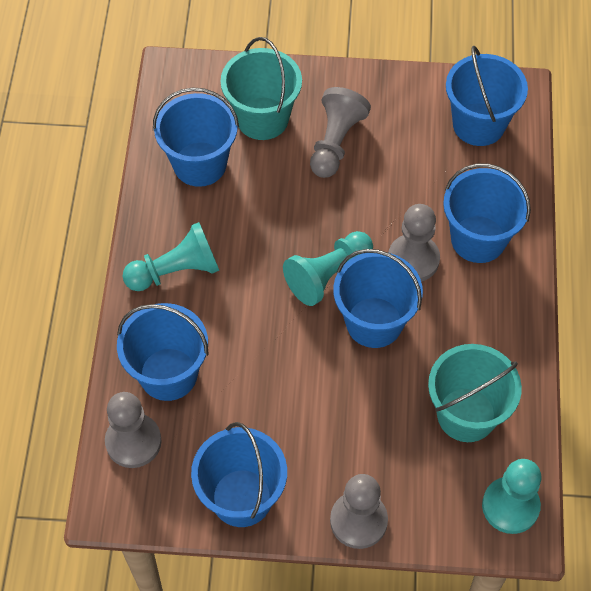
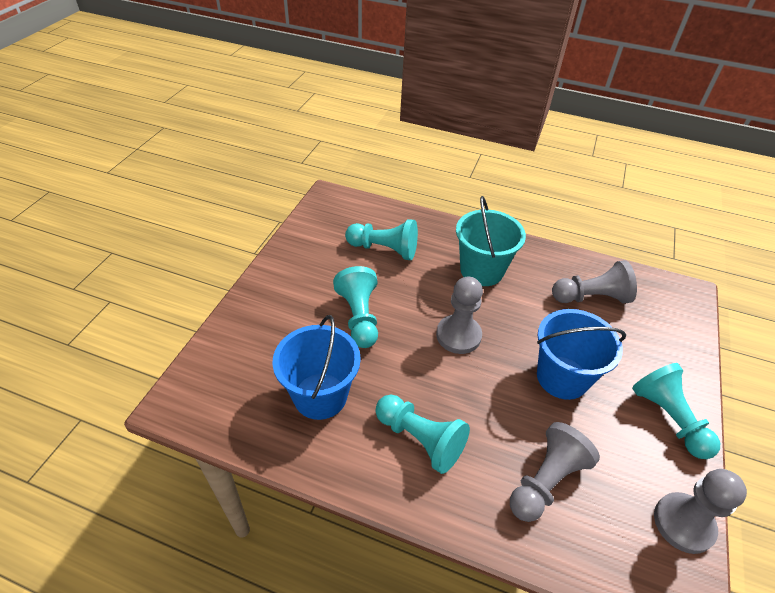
blue bucket: [117,303,209,401] [153,87,239,187] [191,422,287,527] [333,249,423,348] [443,163,531,263] [446,46,528,146] = 6 -> [272,315,361,420] [537,309,626,400] = 2
turquoise bucket: [221,37,302,140] [428,344,522,442] = 2 -> [456,196,526,286] = 1
turquoise pawn: [123,222,219,291] [283,231,373,306] [482,459,541,534] = 3 -> [333,266,378,348] [345,219,418,260] [375,395,470,474] [632,363,720,459] = 4

